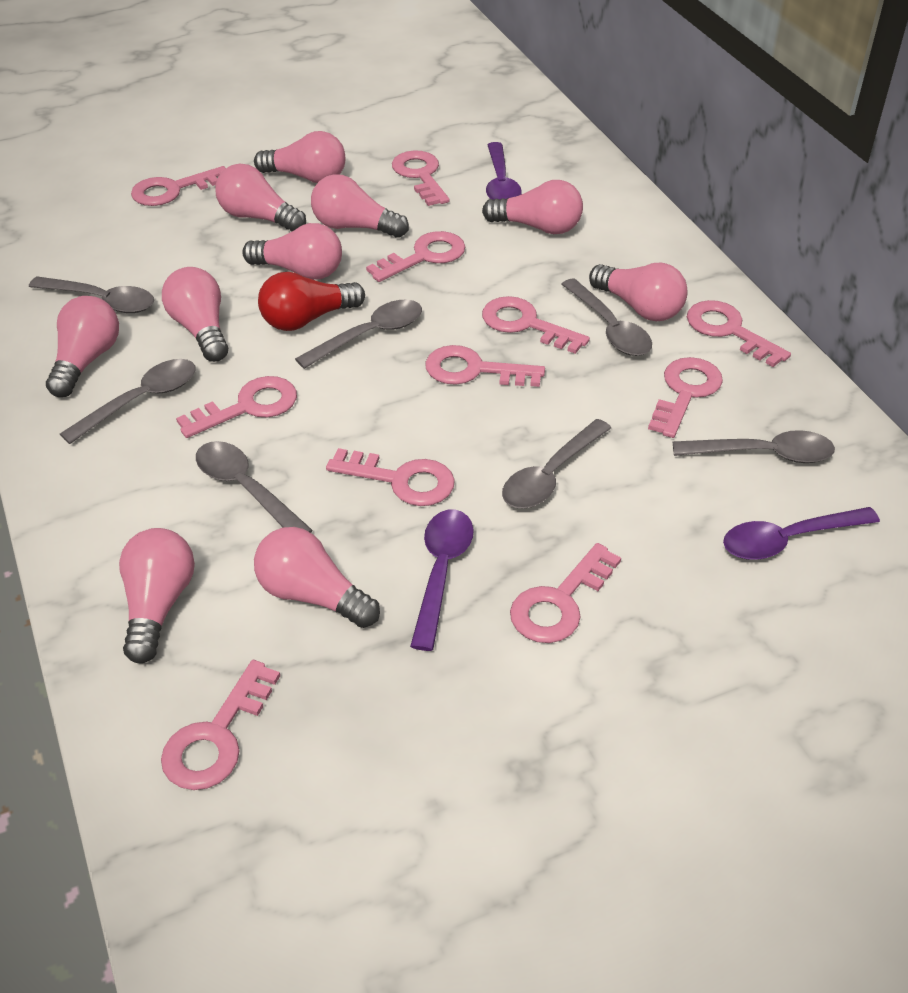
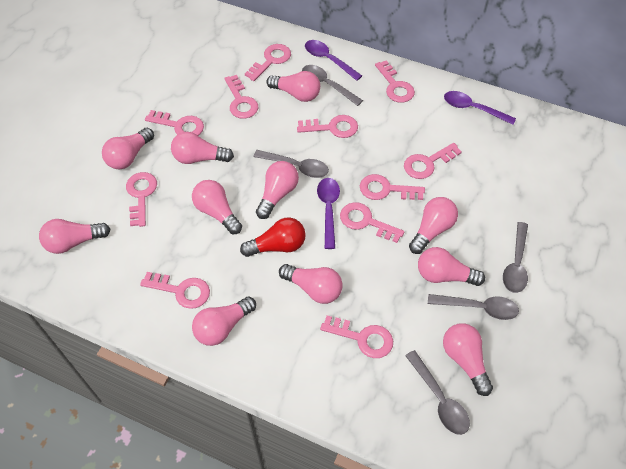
grey spoon: [29,276,154,313] [60,359,196,444] [196,441,313,533] [295,300,422,369] [502,419,611,509] [561,278,652,356] [673,430,835,463] = 7 -> [253,150,329,178] [302,65,363,106] [405,350,470,435] [428,294,519,320] [503,222,528,293] = 5
pink light bulb: [46,296,119,397] [119,528,195,663] [162,267,228,362] [215,164,306,232] [242,223,342,280] [254,131,345,183] [254,527,380,628] [311,174,409,238] [482,180,583,234] [589,263,688,321] = 10 -> [39,219,110,254] [102,127,154,169] [171,132,234,164] [192,180,242,234] [192,297,256,346] [256,161,299,219] [266,71,320,102] [279,264,343,304] [409,197,458,254] [418,247,485,286] [443,323,493,396] = 11

